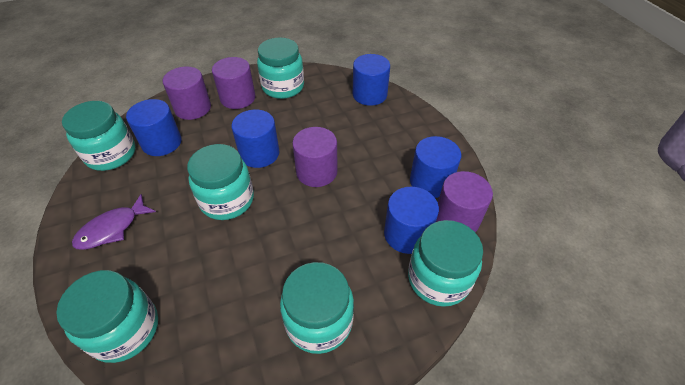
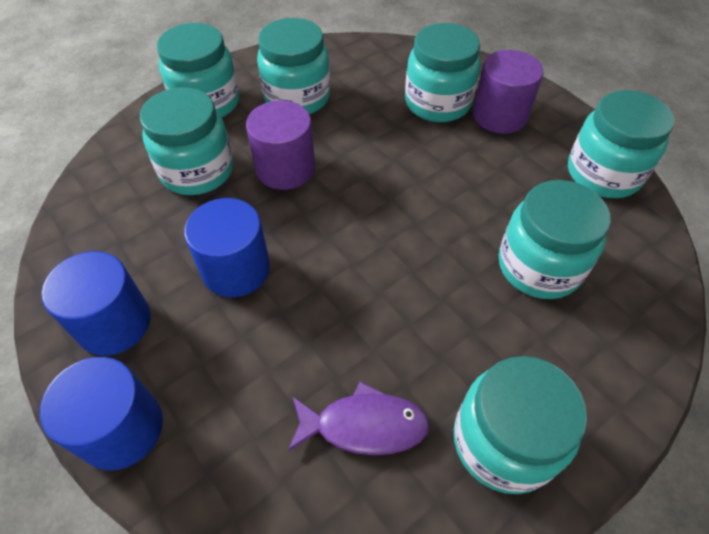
blue cylinder: [126,99,182,156] [231,109,280,168] [353,54,390,106] [384,187,439,254] [410,136,461,198] = 5 -> [40,357,163,471] [41,251,151,356] [184,198,270,297] = 3
purple cylinder: [163,66,211,120] [212,57,256,109] [292,127,338,187] [436,171,493,232] = 4 -> [246,100,315,190] [473,50,544,134] = 2
turquoise jar: [56,270,158,363] [62,101,136,171] [187,144,254,220] [257,37,304,99] [280,262,354,354] [408,220,483,307] = 6 -> [140,87,233,195] [157,23,239,118] [257,18,330,114] [405,23,481,122] [454,356,587,494] [499,180,611,299] [568,90,675,198] = 7

